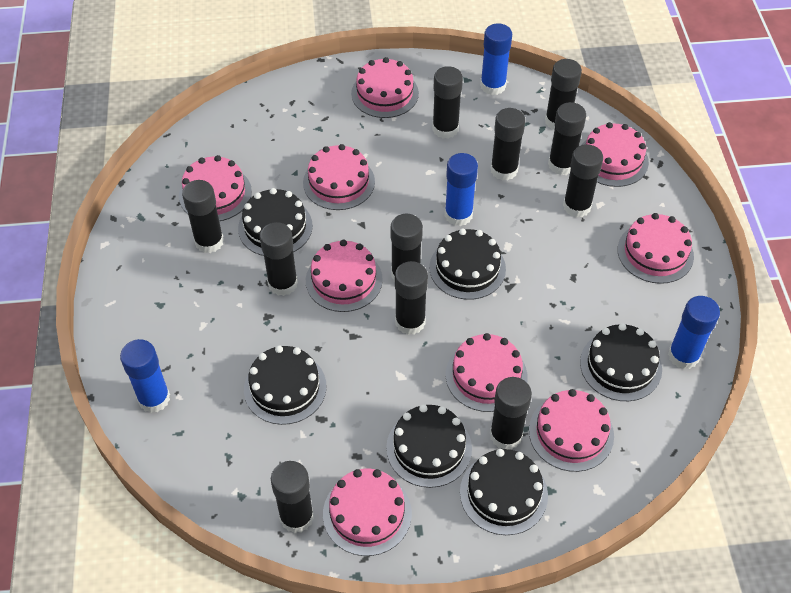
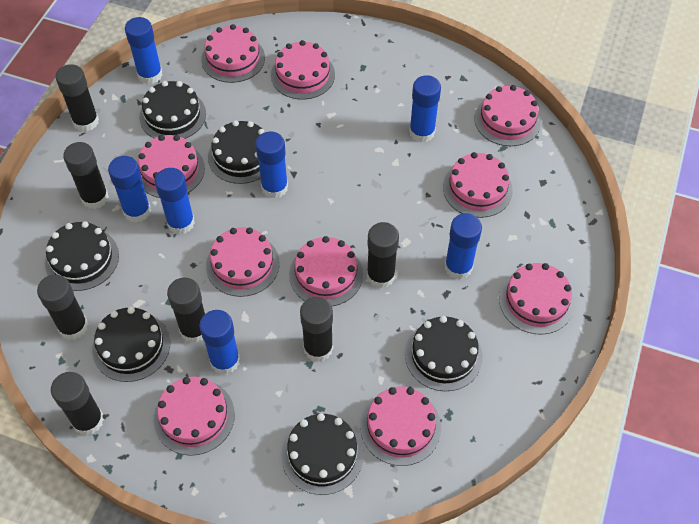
black glue stick: [182,180,224,253] [260,222,298,296] [271,461,314,533] [391,214,423,282] [395,261,428,335] [432,66,463,139] [490,377,532,450] [491,108,525,181] [545,59,582,130] [548,102,586,175] [563,144,603,218] = 11 -> [37,275,88,340] [51,372,104,436] [56,64,99,132] [63,142,109,209] [167,277,205,343] [300,297,333,362] [367,222,399,288] = 7
blue glue stick: [120,339,170,413] [445,153,478,226] [480,23,512,95] [668,296,720,369] = 4 -> [108,156,151,222] [125,17,163,84] [155,168,195,234] [199,310,240,374] [255,131,288,198] [409,75,441,143] [445,213,482,279] = 7
pink cake: [179,155,252,221] [303,144,375,210] [306,240,383,312] [323,469,412,556] [351,57,419,118] [446,333,528,412] [529,389,614,472] [582,122,649,187] [618,213,694,284] = 9 -> [138,135,205,198] [154,377,235,456] [201,24,265,83] [206,227,280,297] [271,40,335,100] [289,236,363,306] [360,386,441,466] [443,152,513,218] [474,85,541,146] [499,263,574,334] = 10

